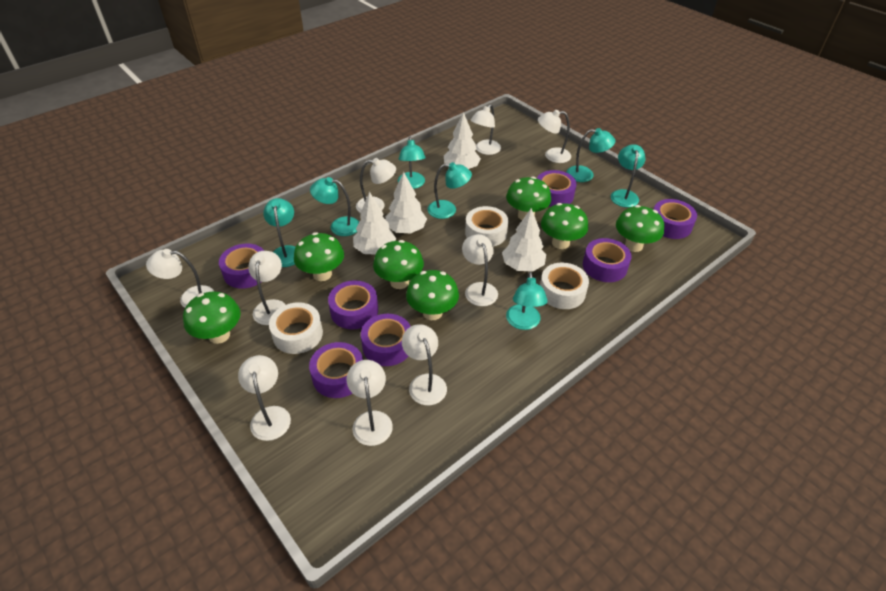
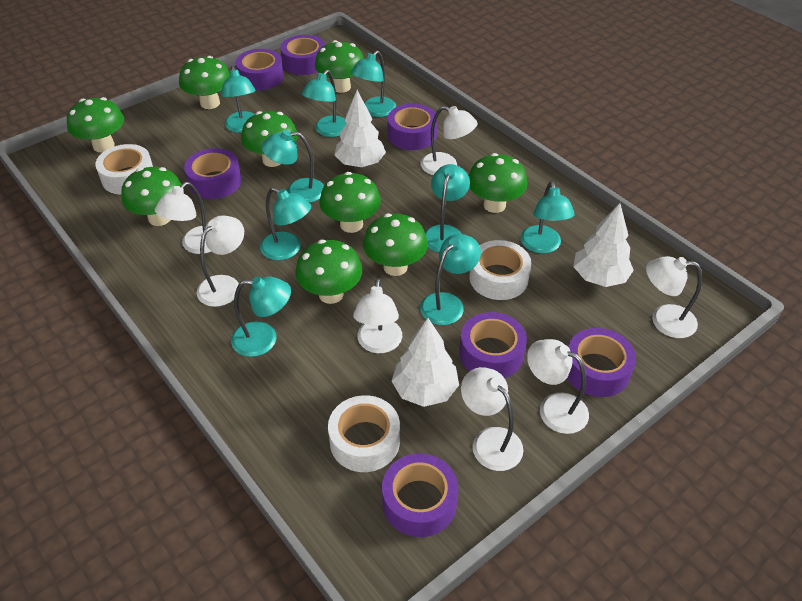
green mushroom: [183,291,241,344] [294,232,344,281] [373,240,424,289] [406,270,459,320] [506,176,551,220] [541,203,588,249] [616,205,664,252] = 7 -> [67,97,124,153] [122,167,184,226] [179,56,230,109] [241,111,298,167] [295,240,362,304] [315,40,364,93] [319,172,381,233] [363,213,428,276] [469,153,528,213] = 9
turquoise lamp: [263,198,295,267] [310,177,359,236] [398,137,426,189] [427,162,472,219] [506,272,548,330] [566,128,615,182] [611,144,646,207] = 7 -> [221,66,256,133] [231,277,291,357] [260,187,311,260] [261,130,324,203] [302,70,347,137] [351,51,396,117] [420,234,481,325] [425,164,470,252] [521,181,575,253] = 9
white lamp: [146,249,214,308] [238,355,291,441] [248,251,286,325] [347,360,393,446] [356,158,396,213] [402,324,447,405] [462,234,498,306] [471,104,501,155] [538,110,571,163] = 9 -> [155,182,212,254] [196,215,244,307] [353,278,402,353] [421,106,477,175] [461,367,523,471] [527,339,589,434] [646,256,702,338] = 7
white tree: [353,192,396,255] [386,172,427,234] [444,112,481,169] [502,208,546,271] = 4 -> [335,90,386,167] [392,318,459,407] [573,203,634,287] = 3

